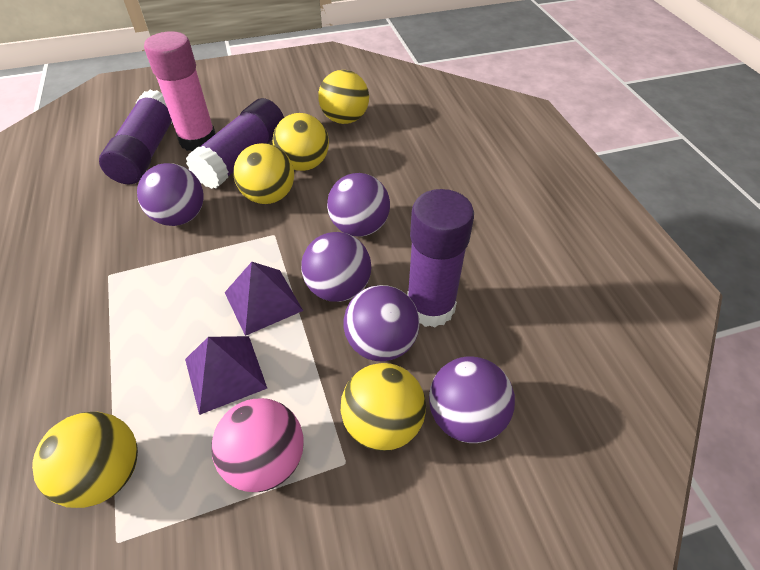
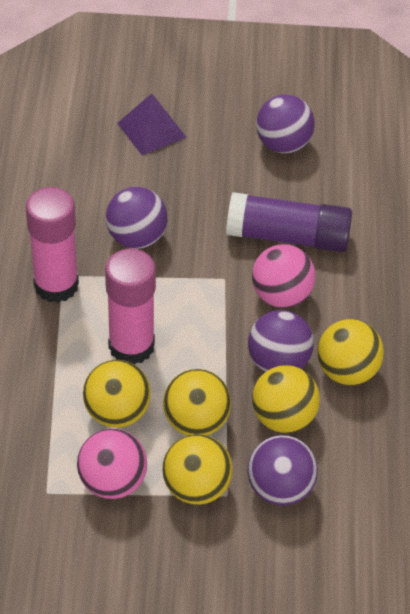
pink ball: [211,398,304,492] = 1 -> [77,428,147,499] [252,244,316,308] = 2
pink glue stick: [144,31,216,151] = 1 -> [26,187,79,303] [105,248,156,365] = 2
purple ball: [137,163,204,226] [301,232,372,302] [327,173,390,237] [344,285,420,361] [429,356,515,443] = 5 -> [106,187,167,249] [247,435,318,506] [248,310,314,372] [256,95,315,153] = 4
purple glue stick: [99,90,173,184] [186,98,284,189] [407,189,474,327] = 3 -> [226,192,352,252] = 1
purple pyramid: [185,336,267,415] [225,262,303,336] = 2 -> [117,93,186,156] = 1

